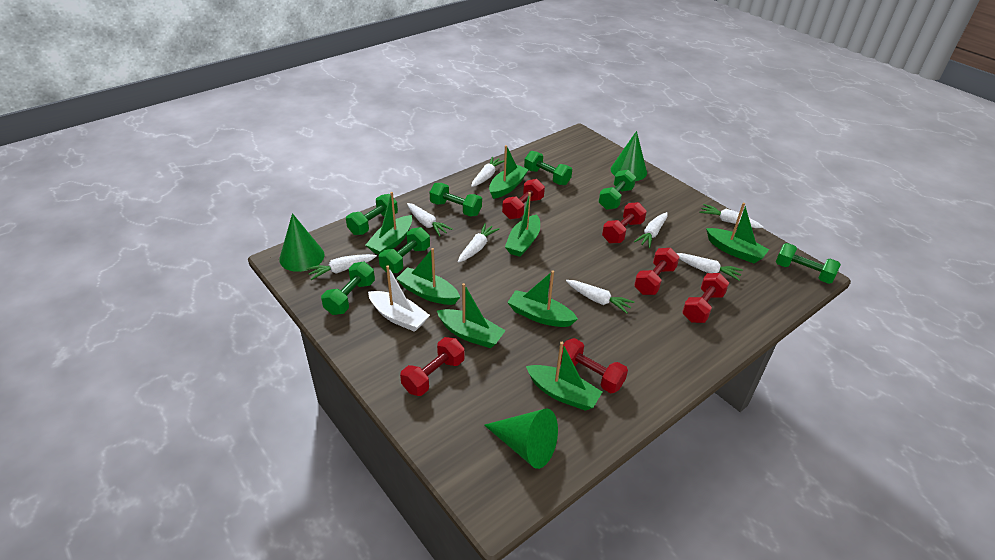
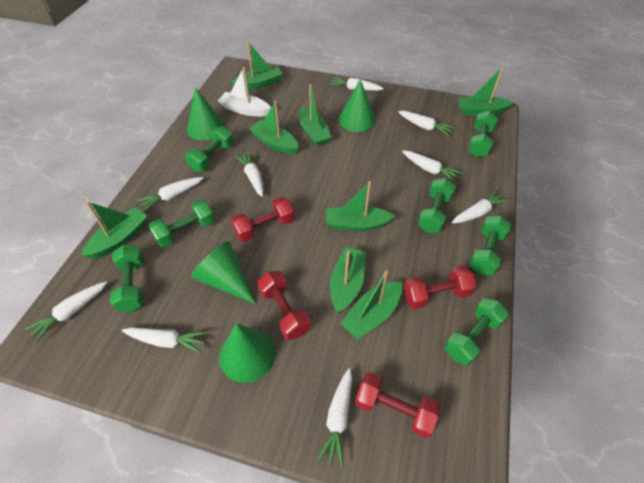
green cone: [279,213,325,272] [484,408,558,469] [611,131,647,181] = 3 -> [187,87,225,141] [191,241,256,304] [219,323,276,383] [339,79,376,132] = 4
red dumbbell: [400,337,465,396] [502,179,545,219] [560,338,628,393] [602,202,647,243] [634,248,680,295] [682,273,729,323] = 6 -> [231,197,295,242] [257,271,310,340] [355,372,441,438] [403,266,477,309] = 4
white carrot: [306,254,377,280] [407,203,453,237] [458,223,500,263] [471,157,504,187] [566,280,635,313] [634,212,668,248] [677,253,743,281] [700,204,763,228] = 8 -> [25,281,107,343] [122,327,207,353] [137,177,203,212] [235,151,263,197] [317,368,352,468] [329,77,384,91] [398,111,455,136] [402,151,463,183] [452,189,510,223] = 9

